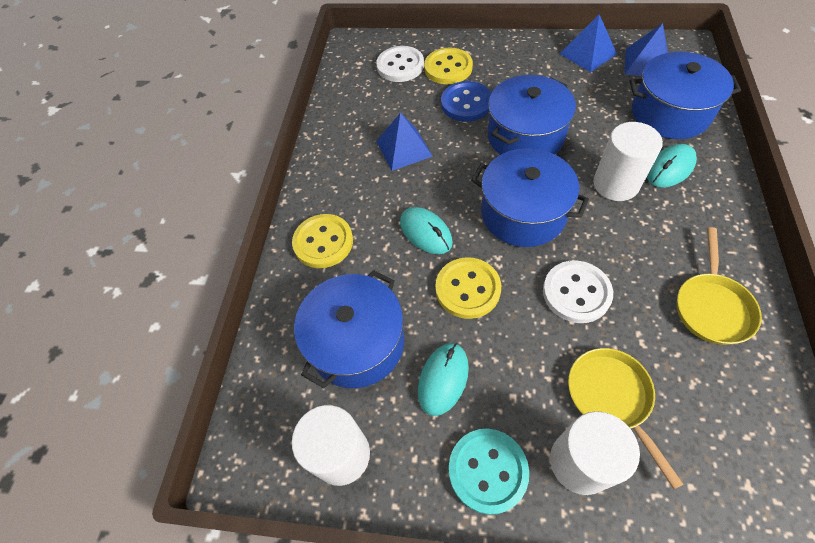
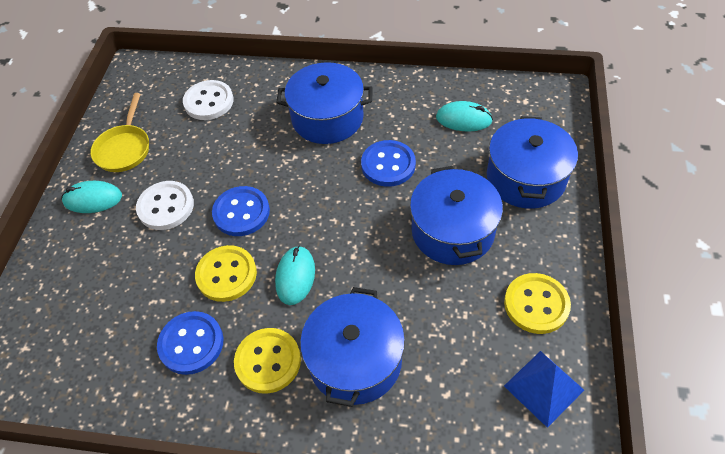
blue button: [441,81,491,122] = 1 -> [157,311,223,375] [212,186,270,236] [361,140,416,187] = 3
blue pyramid: [376,113,433,171] [560,14,617,72] [625,23,668,76] = 3 -> [504,351,584,428] = 1
turquoise button: [449,429,529,515] = 1 -> none = 0
white cylinder: [292,405,370,486] [550,411,640,495] [593,122,663,201] = 3 -> none = 0
yellow pan: [568,348,684,489] [677,227,762,345] = 2 -> [90,93,149,172] = 1

